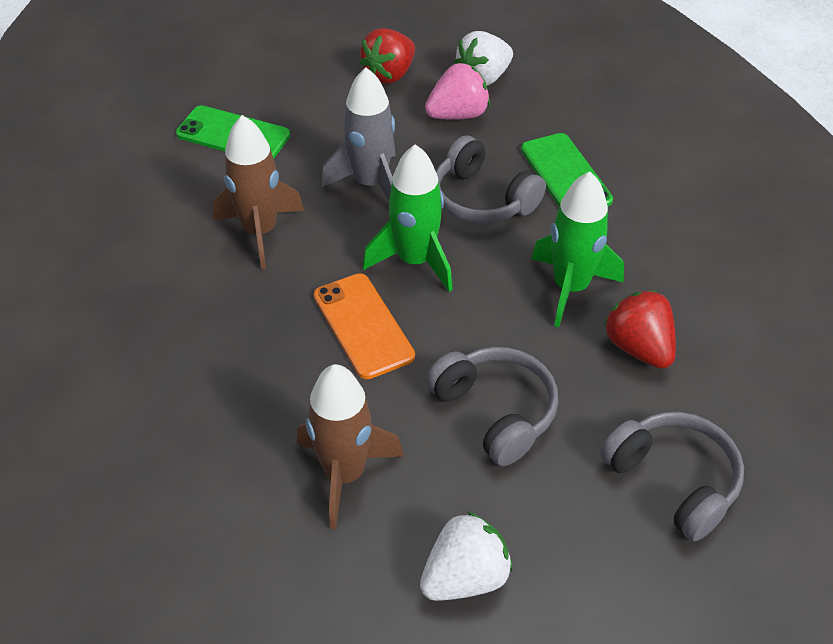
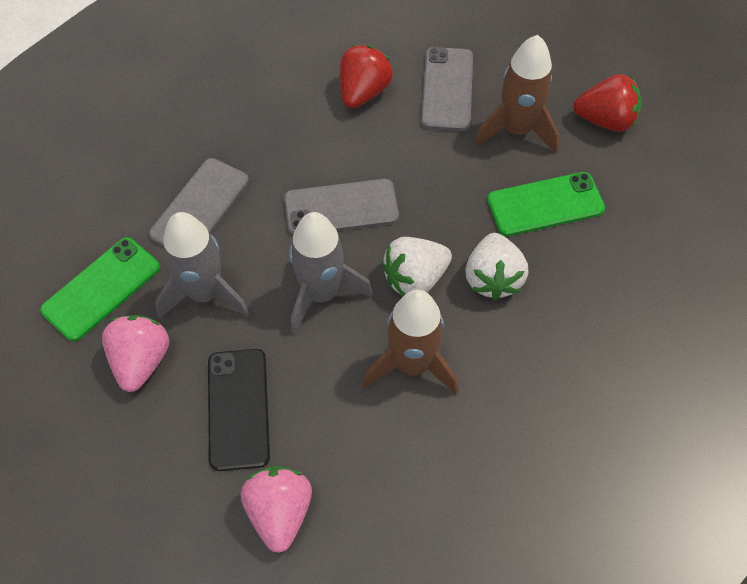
black phone: none = 0 -> [208,349,270,471] = 1
green rocket: [363,144,453,292] [531,171,624,327] = 2 -> none = 0
grey headphones: [426,347,559,466] [436,135,546,224] [600,412,744,541] = 3 -> none = 0
grey phone: none = 0 -> [149,158,249,247] [284,179,399,235] [421,47,473,131] = 3
grey rocket: [321,67,396,201] = 1 -> [155,212,250,319] [289,212,373,334] = 2
orange phone: [314,273,415,379] = 1 -> none = 0
pink strawberry: [425,63,490,120] = 1 -> [102,315,169,392] [241,466,312,553] = 2

